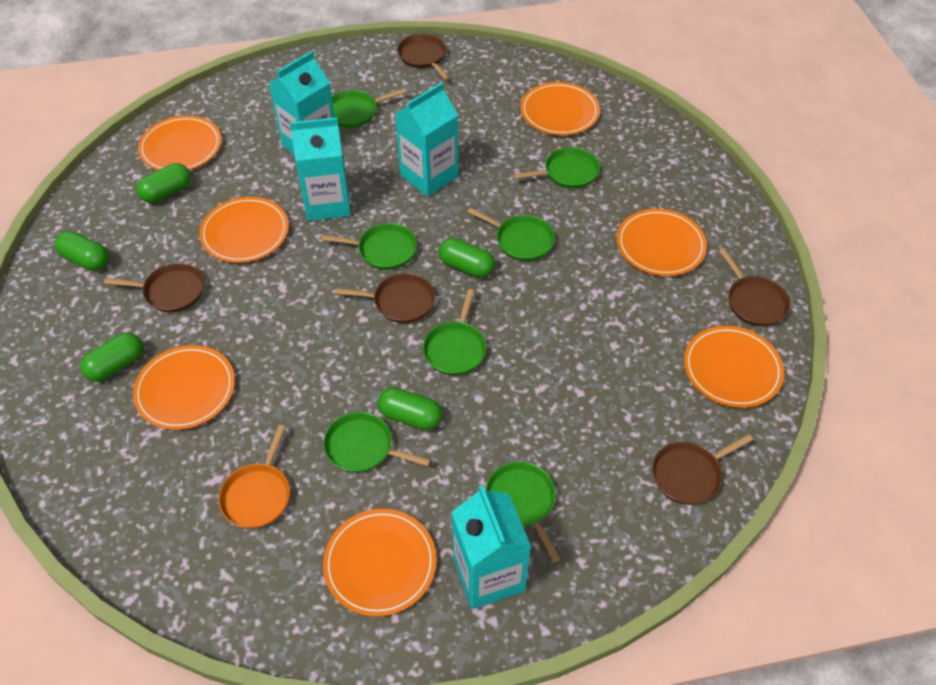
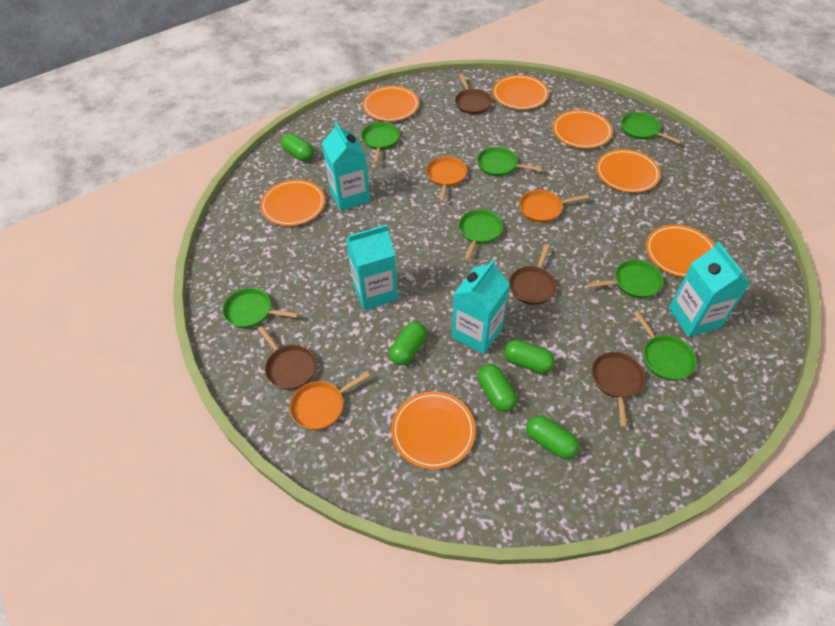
brown pan: [104,263,204,312] [335,273,435,323] [397,34,450,80] [652,434,753,505] [719,248,791,326] = 5 -> [258,326,317,390] [455,73,492,114] [509,244,557,305] [592,352,645,428] = 4
orange pan: [218,425,290,529] = 1 -> [290,372,370,430] [426,156,467,202] [519,190,589,223] = 3

